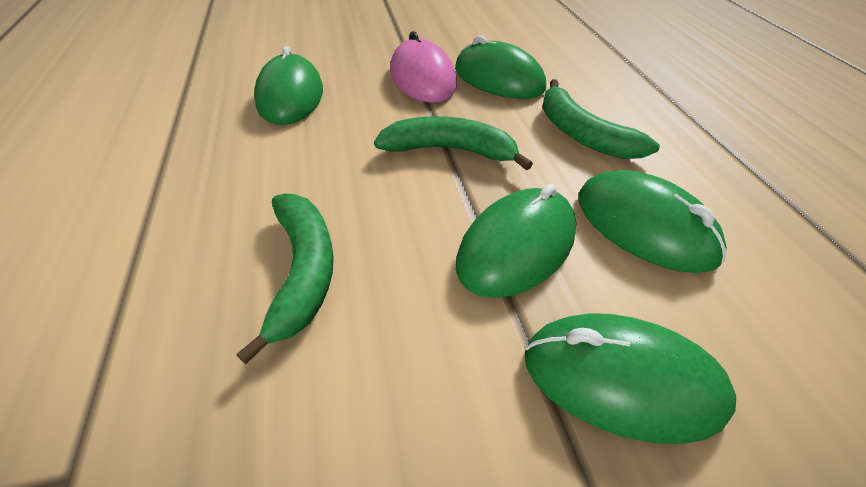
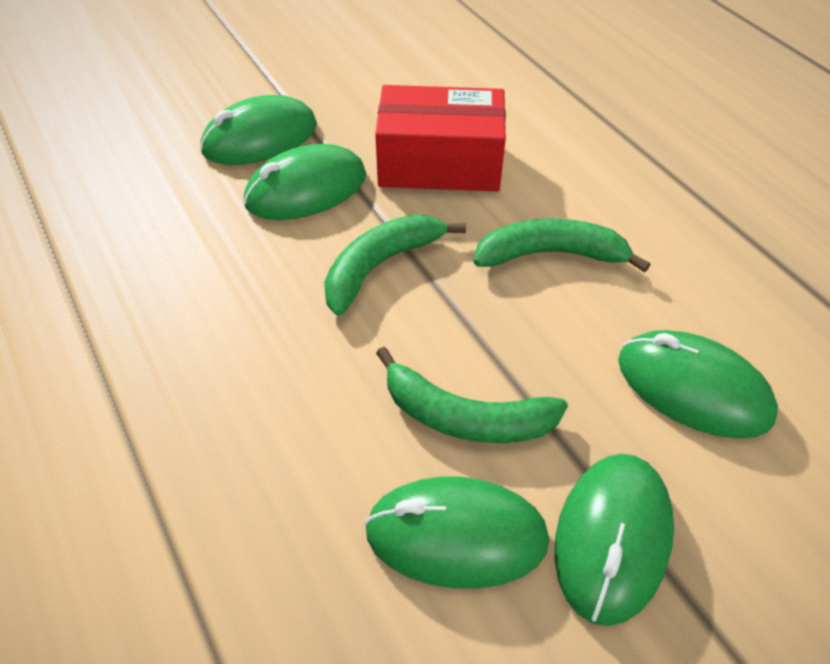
pink mouse: [390,31,457,103] = 1 -> none = 0
red box: none = 0 -> [375,85,506,191] = 1

